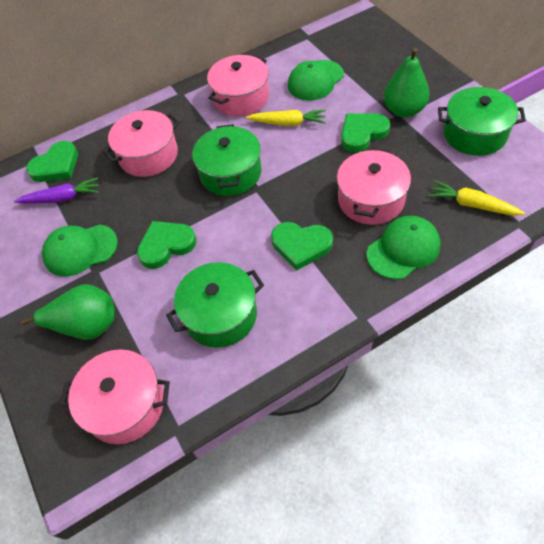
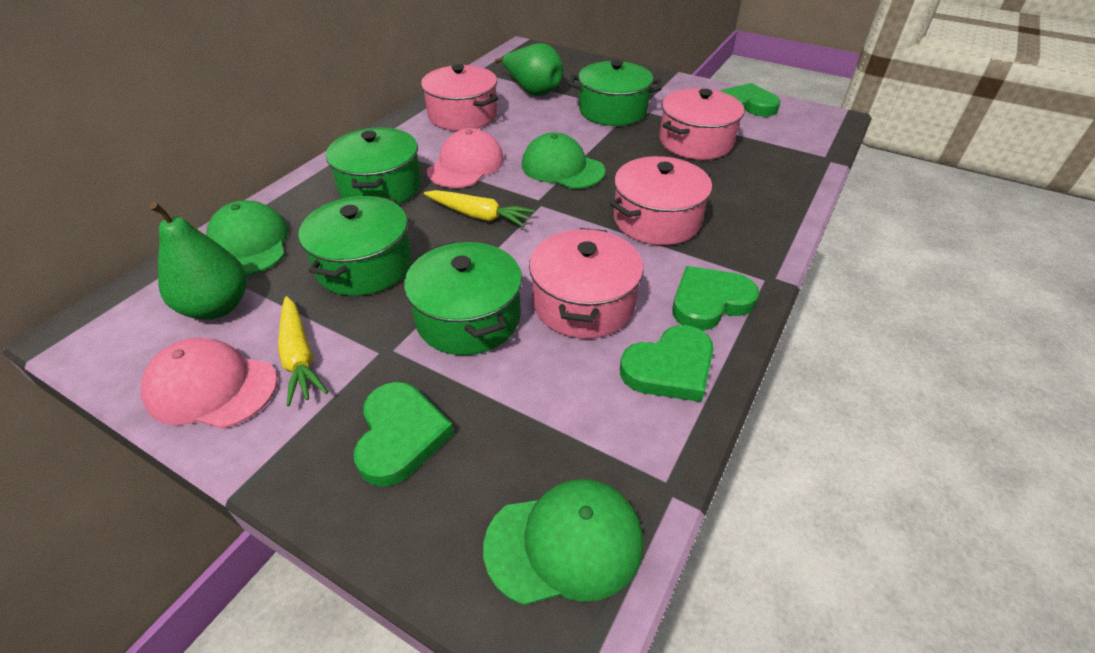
green pot: [166,262,264,348] [192,124,262,196] [438,87,526,156] = 3 -> [298,196,412,296] [326,127,421,205] [404,241,522,355] [569,60,661,126] = 4
pink cap: none = 0 -> [141,338,278,429] [427,128,504,188] = 2
purple carrot: [14,177,99,203] = 1 -> none = 0

